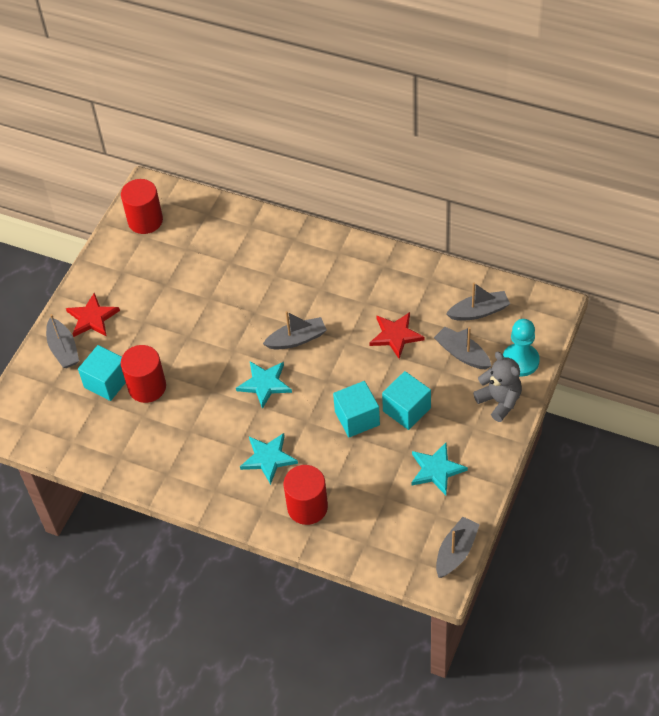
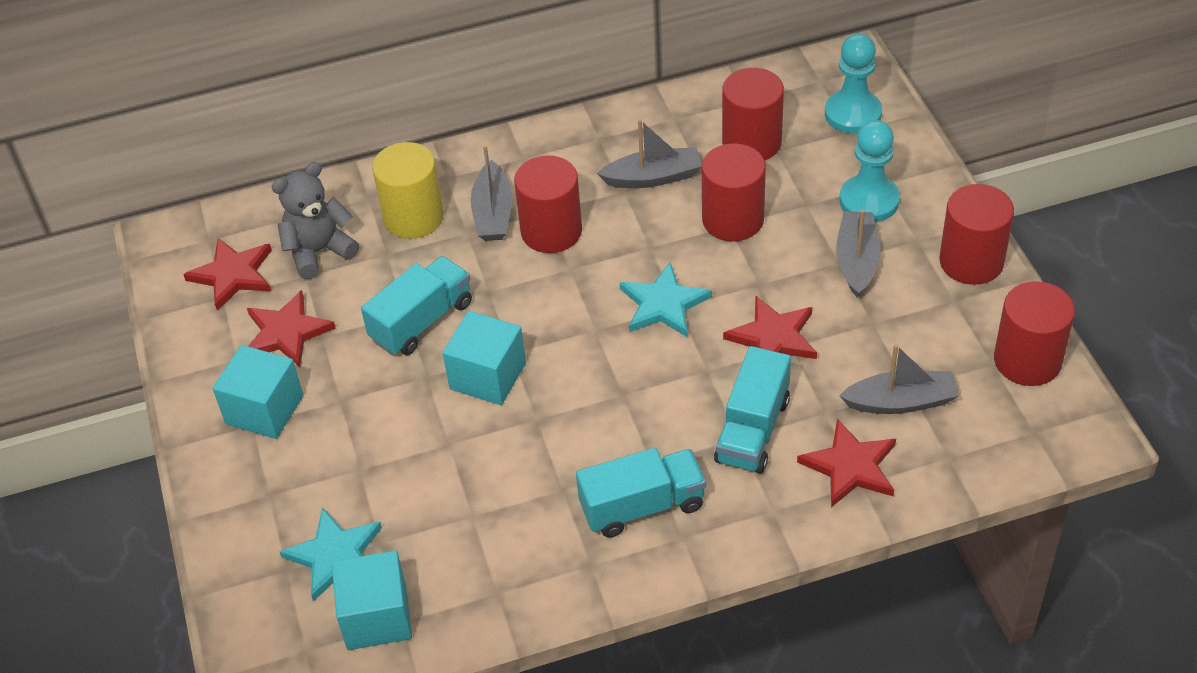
grey boat: [46,314,79,368] [263,311,327,350] [434,327,491,369] [436,517,480,578] [446,282,510,321] = 5 -> [471,146,513,241] [597,119,702,188] [836,210,881,298] [839,344,959,414] = 4
red cylinder: [121,179,163,234] [121,345,166,403] [284,465,328,525] = 3 -> [514,155,582,253] [702,143,766,241] [722,68,784,161] [939,184,1014,285] [994,281,1075,386] = 5
red star: [66,292,120,337] [369,312,424,359] = 2 -> [183,238,272,311] [247,290,336,367] [723,295,817,359] [797,419,896,507] = 4
turquoise pawn: [503,319,540,377] = 1 -> [825,34,882,134] [839,120,900,222] = 2
turquoise star: [236,361,292,409] [240,433,298,485] [411,443,468,495] = 3 -> [279,507,382,601] [619,262,712,337] = 2
turquoise truck: none = 0 -> [361,256,472,355] [576,448,706,537] [714,346,791,474] = 3
yellow cylinder: none = 0 -> [372,142,444,239] = 1

